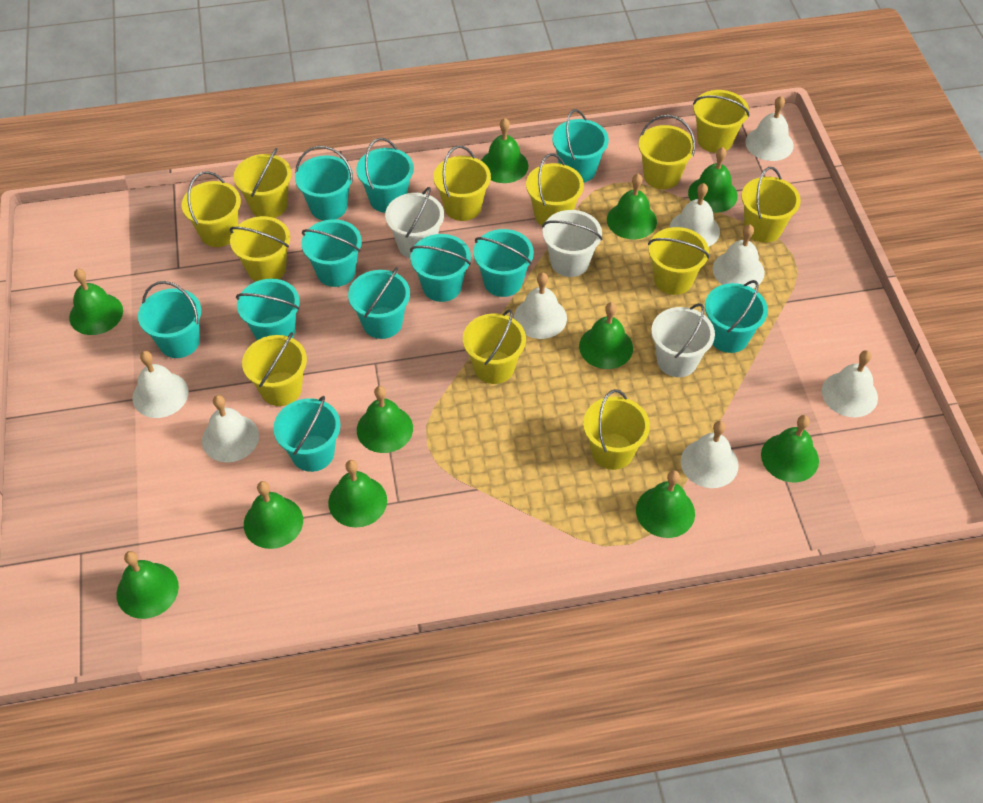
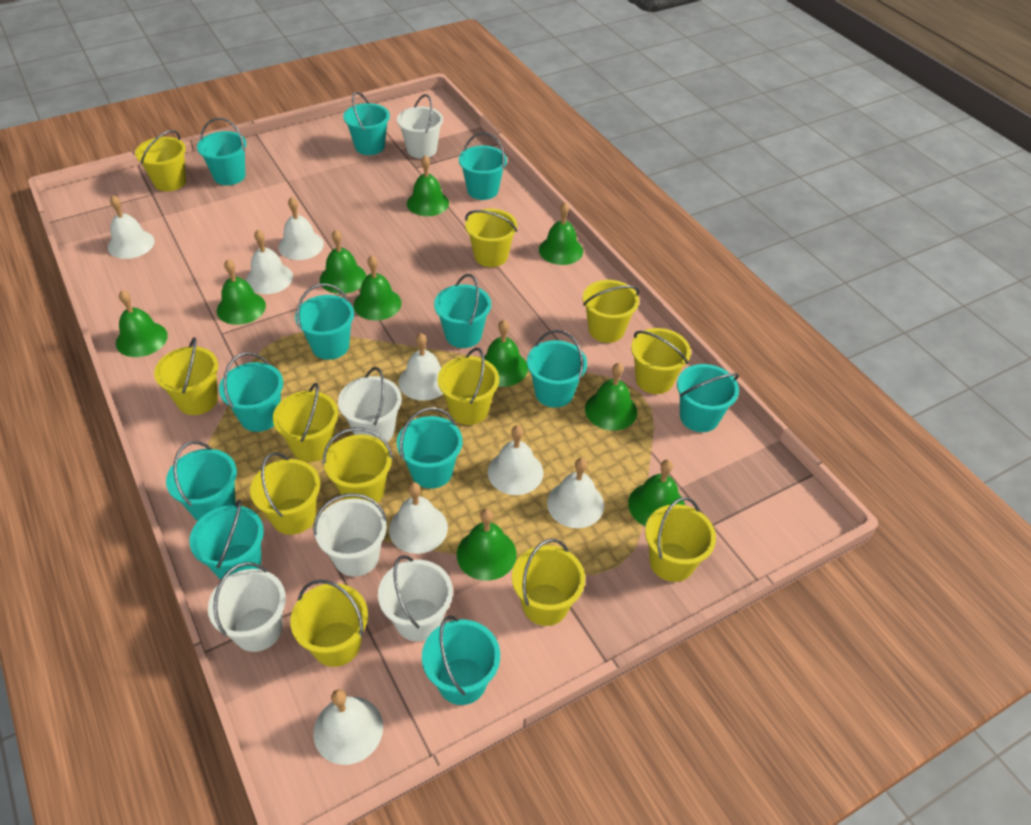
green bell: [69,269,123,335] [117,551,179,619] [244,481,303,549] [328,460,387,527] [357,386,413,453] [481,118,528,183] [579,302,633,369] [607,174,657,239] [636,470,695,538] [688,147,738,213] [761,415,819,482] = 11 -> [116,290,168,357] [217,259,266,325] [320,229,366,294] [354,255,401,321] [407,155,449,216] [457,509,517,581] [484,320,528,387] [539,203,583,265] [585,363,637,431] [628,460,685,526] = 10
turquoise bucket: [138,281,201,358] [236,279,300,340] [273,396,341,472] [295,146,353,221] [301,219,362,287] [348,267,410,339] [356,138,414,213] [410,234,471,302] [474,229,534,297] [552,109,609,182] [705,280,768,353] = 11 -> [166,441,237,521] [190,500,264,580] [197,118,247,185] [219,352,283,432] [295,284,354,360] [343,92,390,155] [397,407,462,489] [422,616,500,705] [434,274,491,348] [459,132,507,200] [527,330,587,408] [677,364,739,432] = 12
white bucket: [385,187,444,258] [542,210,602,277] [651,303,715,377] = 3 -> [208,562,286,652] [313,493,388,577] [338,367,402,442] [378,555,453,641] [397,94,443,159] = 5

